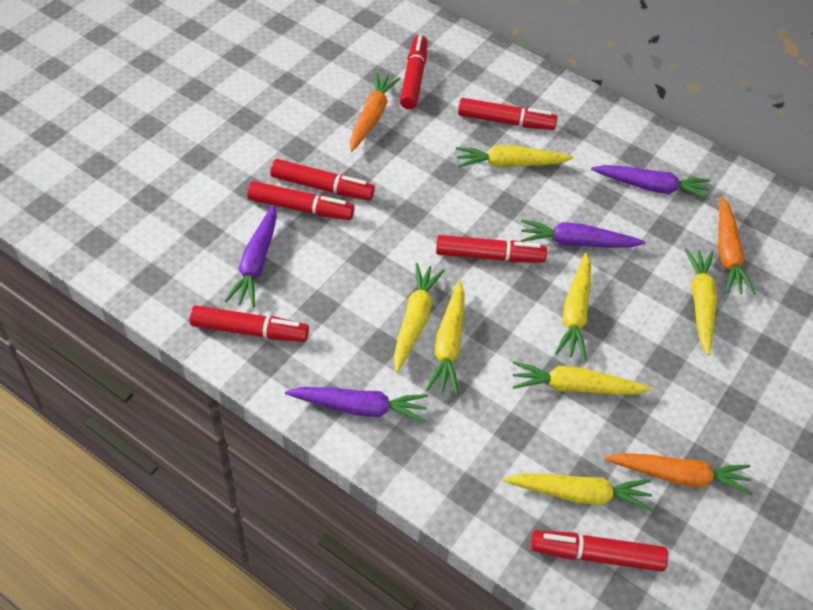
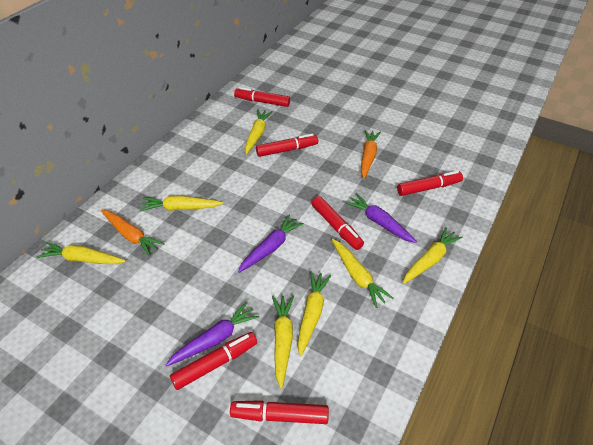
orange carrot: [350,72,400,152] [605,453,753,496] [718,197,756,295] = 3 -> [101,210,165,256] [361,130,381,179] = 2
purple carrot: [225,205,277,307] [285,387,428,423] [521,219,646,248] [591,165,710,200] = 4 -> [166,302,259,366] [238,215,304,273] [345,193,417,243] = 3
red marker: [190,305,309,342] [247,181,354,220] [270,159,375,200] [400,35,427,109] [436,235,547,262] [458,98,558,130] [531,530,668,572] = 7 -> [170,332,257,390] [230,400,329,424] [234,87,290,107] [256,134,318,157] [312,196,364,250] [397,171,463,196] = 6

